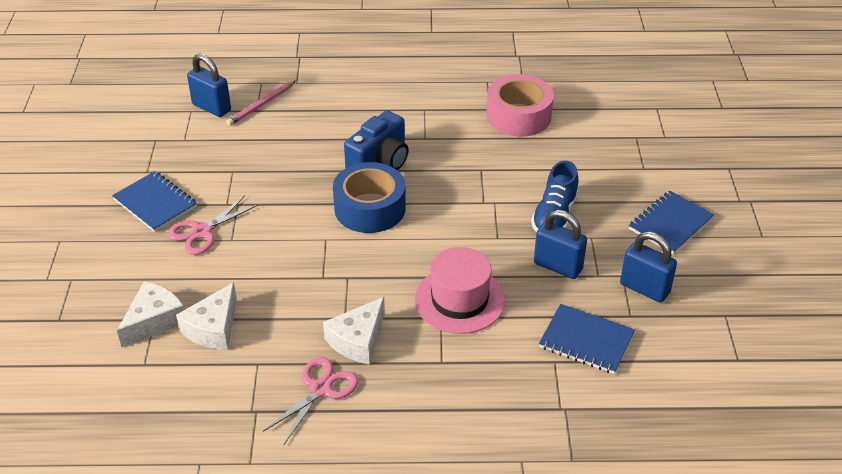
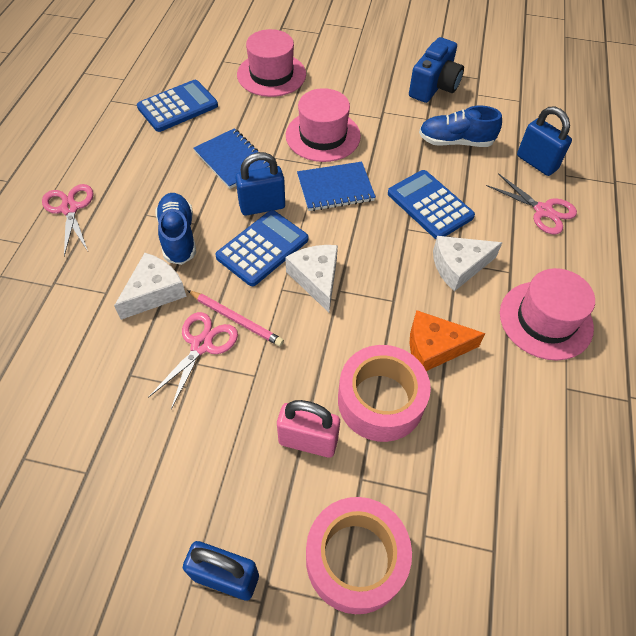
blue calculator: none = 0 -> [137,80,218,132] [215,210,308,286] [388,170,475,239] = 3
blue notebook: [112,171,197,232] [539,304,635,374] [629,190,714,254] = 3 -> [193,128,270,189] [297,162,376,211] = 2
blue shoe: [531,161,579,233] = 1 -> [155,193,196,265] [419,106,502,147] = 2
blue tape: [333,162,406,233] = 1 -> none = 0
orange cheese: none = 0 -> [410,310,486,371] = 1
pink hat: [414,247,505,334] = 1 -> [237,29,306,97] [286,88,361,162] [500,268,595,361] = 3
pink padlock: none = 0 -> [277,400,340,458] = 1
pink scissors: [168,195,259,255] [263,357,358,444] = 2 -> [42,184,93,257] [148,312,238,409] [486,173,577,235] = 3
pink tape: [487,74,554,137] = 1 -> [306,497,412,614] [338,345,431,442] = 2

